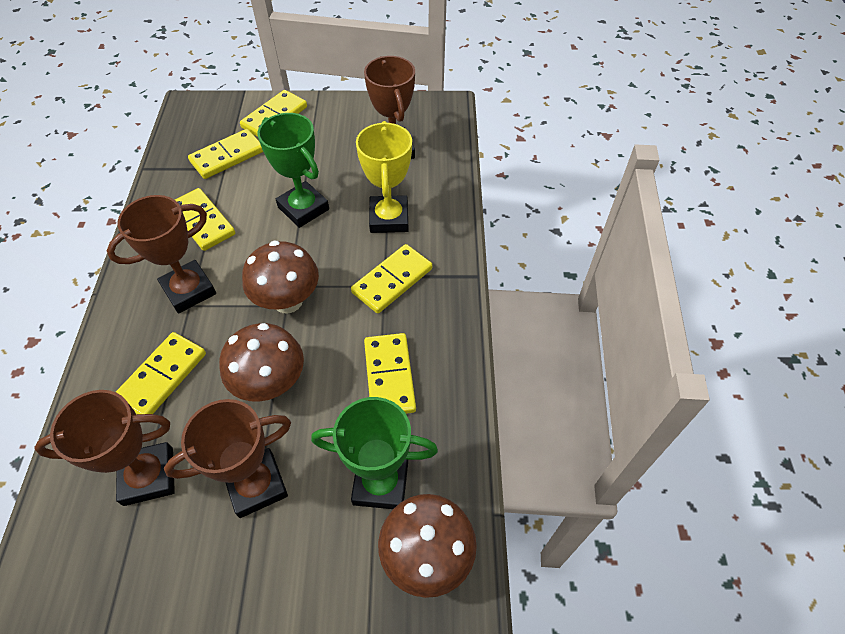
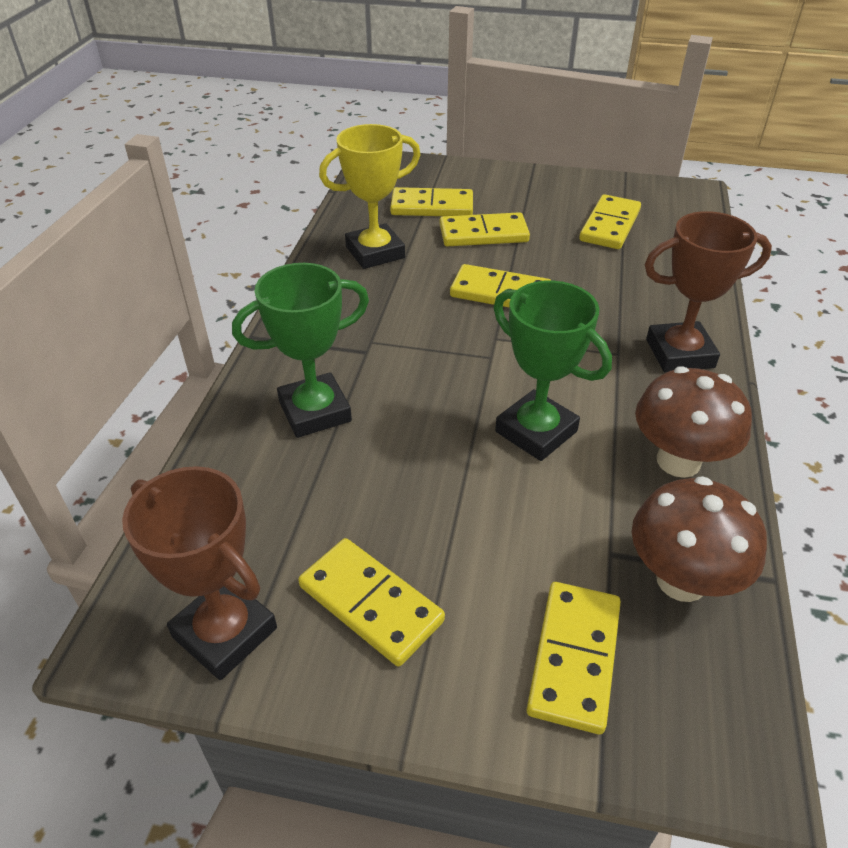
brown mushroom: [219,323,304,402] [242,240,319,314] [378,494,477,598] = 3 -> [632,476,767,602] [635,367,752,478] = 2
brown trophy: [34,390,175,506] [107,195,216,313] [164,399,291,518] [364,56,415,159] = 4 -> [122,466,277,680] [645,211,772,372] = 2

